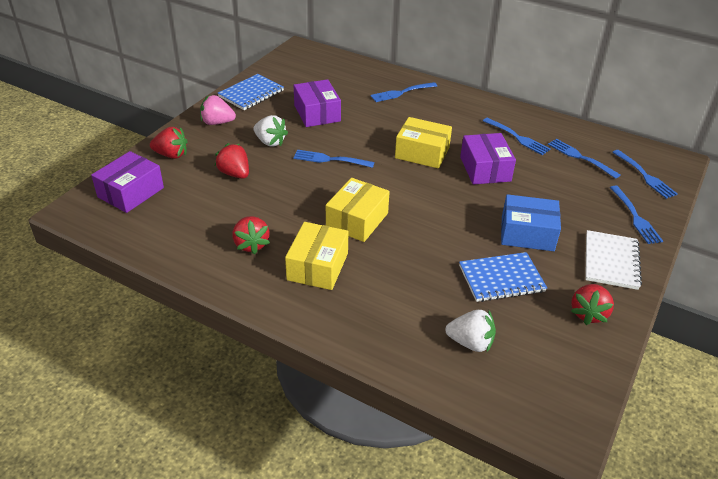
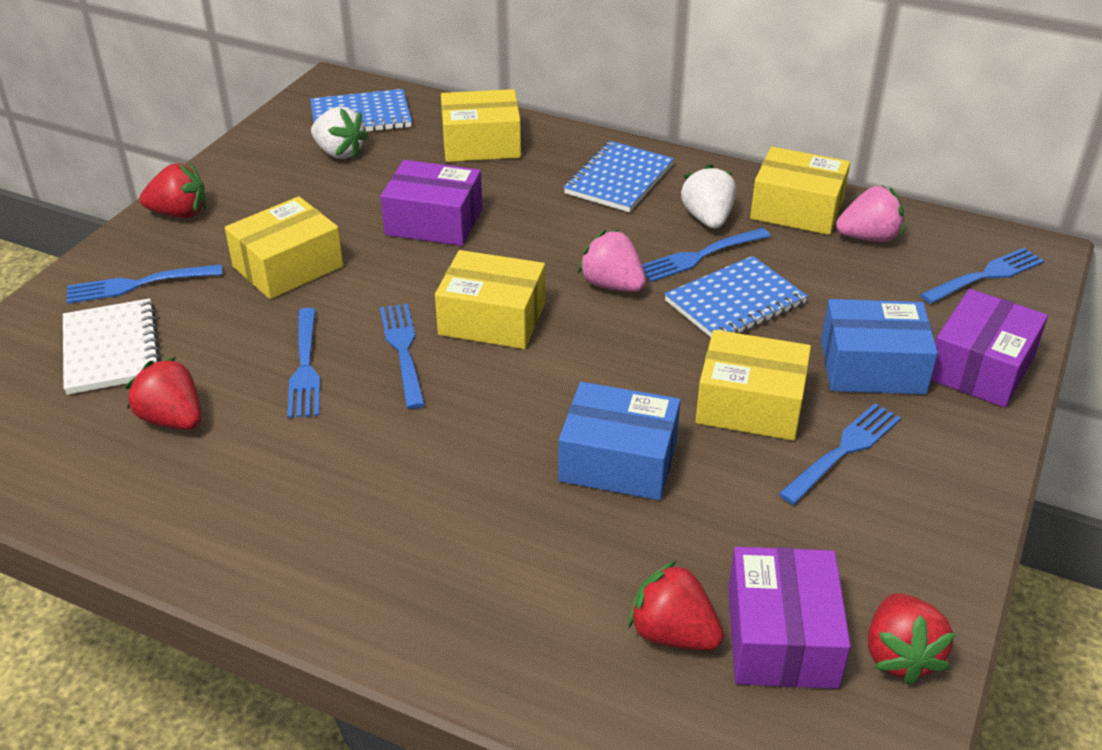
blue box: [501,194,561,251] = 1 -> [558,382,681,500] [821,299,938,394] = 2
blue notebook: [218,74,284,110] [459,252,547,302] = 2 -> [310,89,412,132] [563,141,674,212] [664,256,808,337] = 3
pink strawberry: [200,95,236,125] = 1 -> [578,230,646,292] [836,186,904,242] = 2
yellow box: [285,222,348,290] [326,178,390,242] [395,117,452,169] = 3 -> [225,196,343,299] [435,250,545,349] [441,89,521,162] [696,330,811,441] [750,147,850,235] = 5

